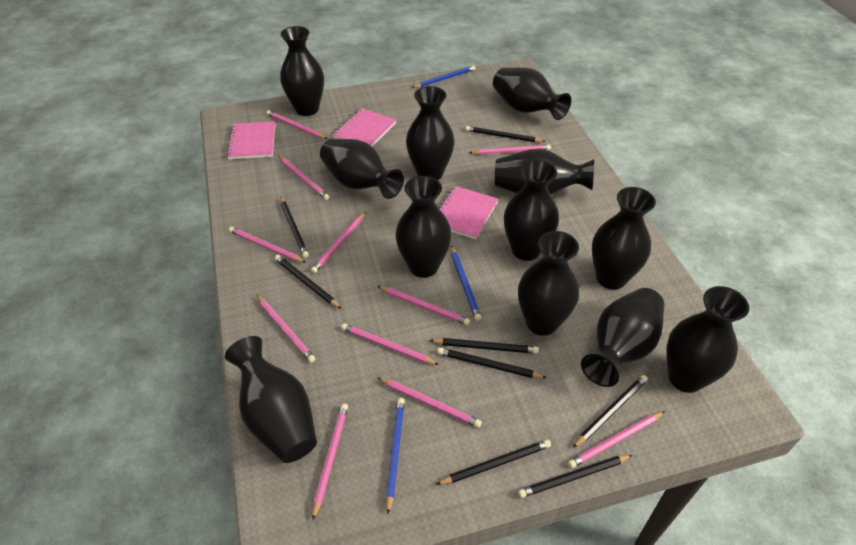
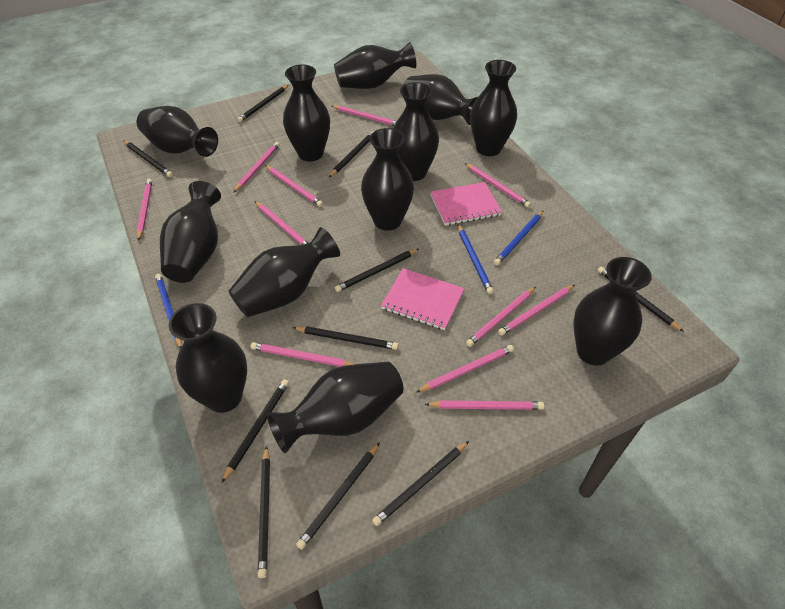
black pencil: [274,255,341,309] [280,197,309,258] [429,338,539,354] [436,439,551,485] [437,347,547,378] [465,126,545,142] [518,455,633,498] [573,375,648,448] = 8 -> [124,141,173,177] [221,379,289,483] [237,85,288,122] [258,446,270,578] [292,326,398,350] [296,442,380,550] [329,131,373,177] [335,249,419,292] [372,441,469,526] [598,267,684,332] = 10
pink notebook: [226,121,275,159] [332,108,396,146] [439,186,498,239] = 3 -> [381,268,465,330] [430,182,502,226] = 2

